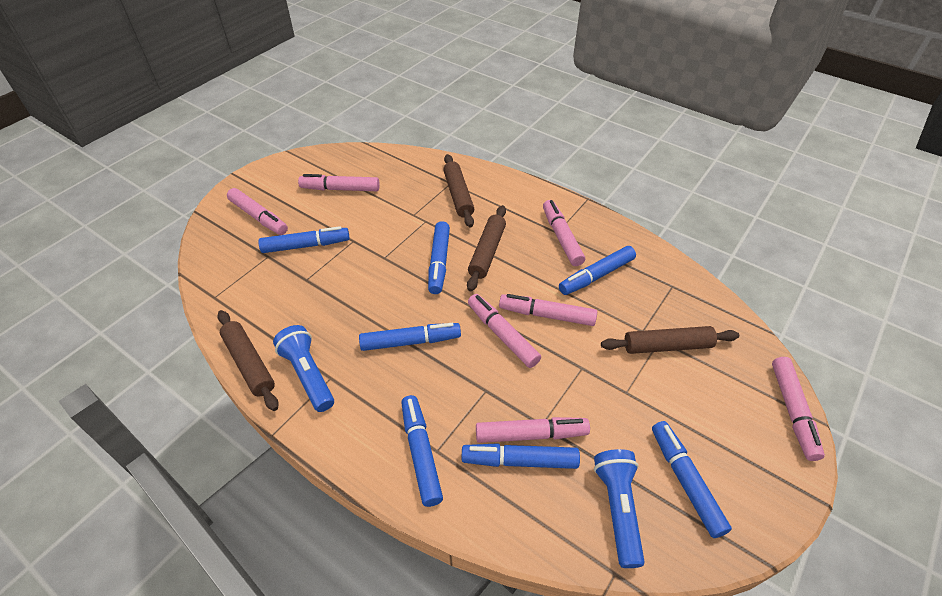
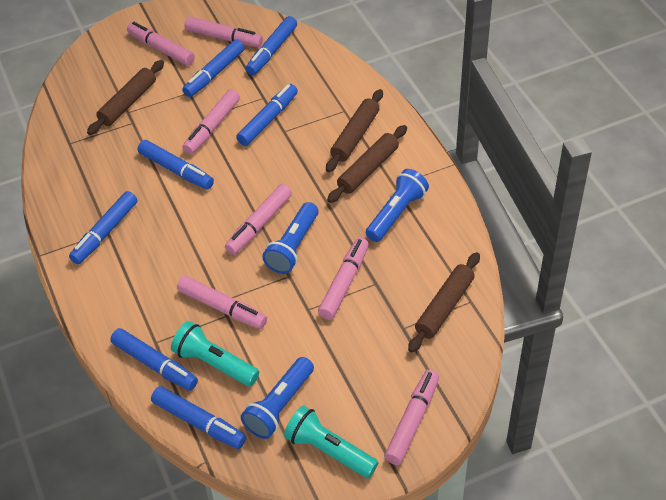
blue flashlight: [273,325,334,412] [594,449,645,568] = 2 -> [241,357,314,439] [262,202,318,274] [366,169,429,242] = 3
turquoise flashlight: none = 0 -> [171,321,259,386] [284,405,378,478] = 2

